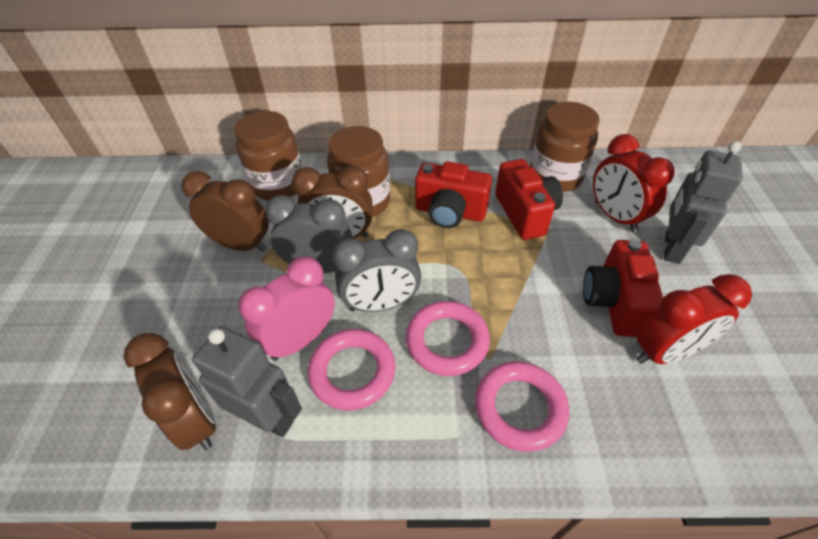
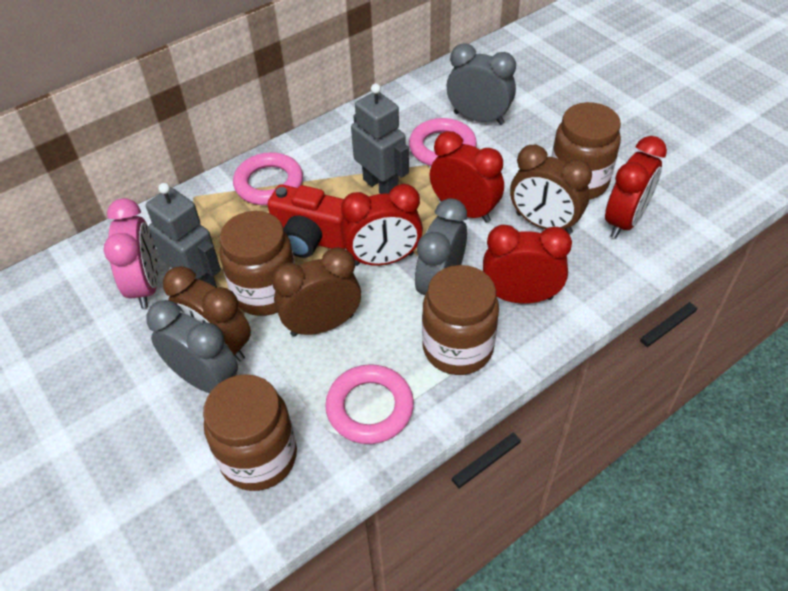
brown jar: [234,111,303,201] [327,126,390,217] [530,102,600,192] = 3 -> [203,374,297,491] [220,211,295,316] [422,265,499,375] [551,102,621,200] = 4
grey clock: [265,195,353,273] [332,229,421,312] = 2 -> [146,300,238,393] [415,198,467,295] [446,43,516,125] = 3
red camera: [415,161,492,228] [495,159,563,240] [583,239,663,337] = 3 -> [267,184,345,258] = 1
red clock: [593,134,675,233] [636,274,752,364] = 2 -> [341,184,423,266] [430,131,504,223] [483,225,572,304] [605,136,667,238] = 4

